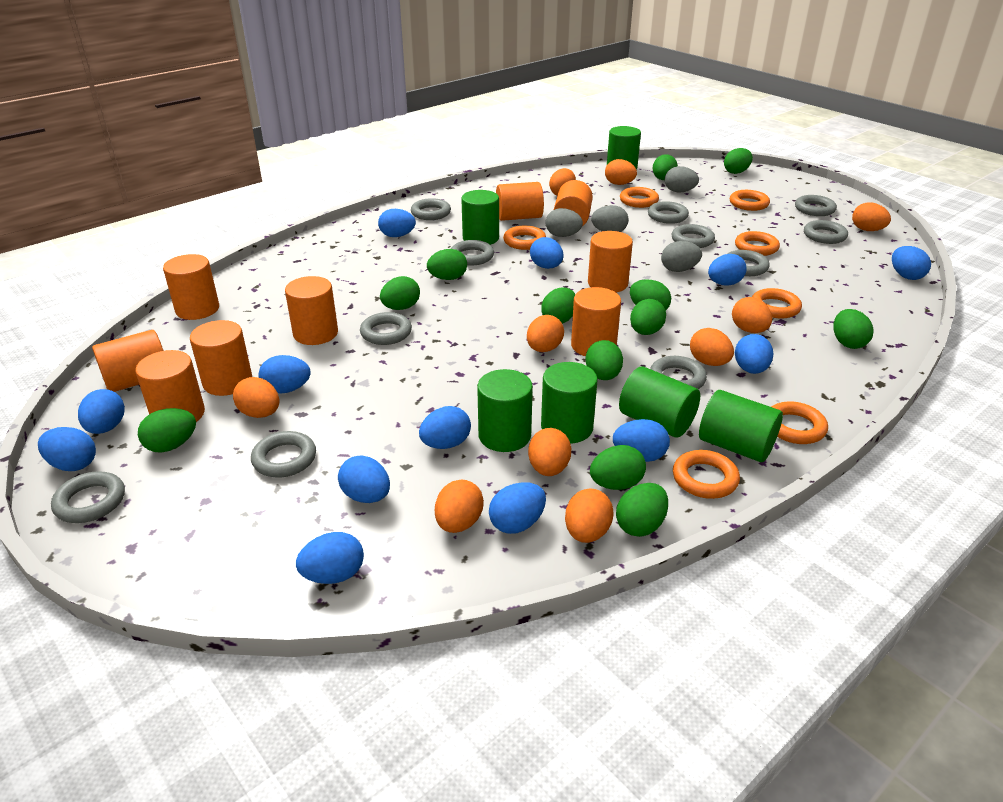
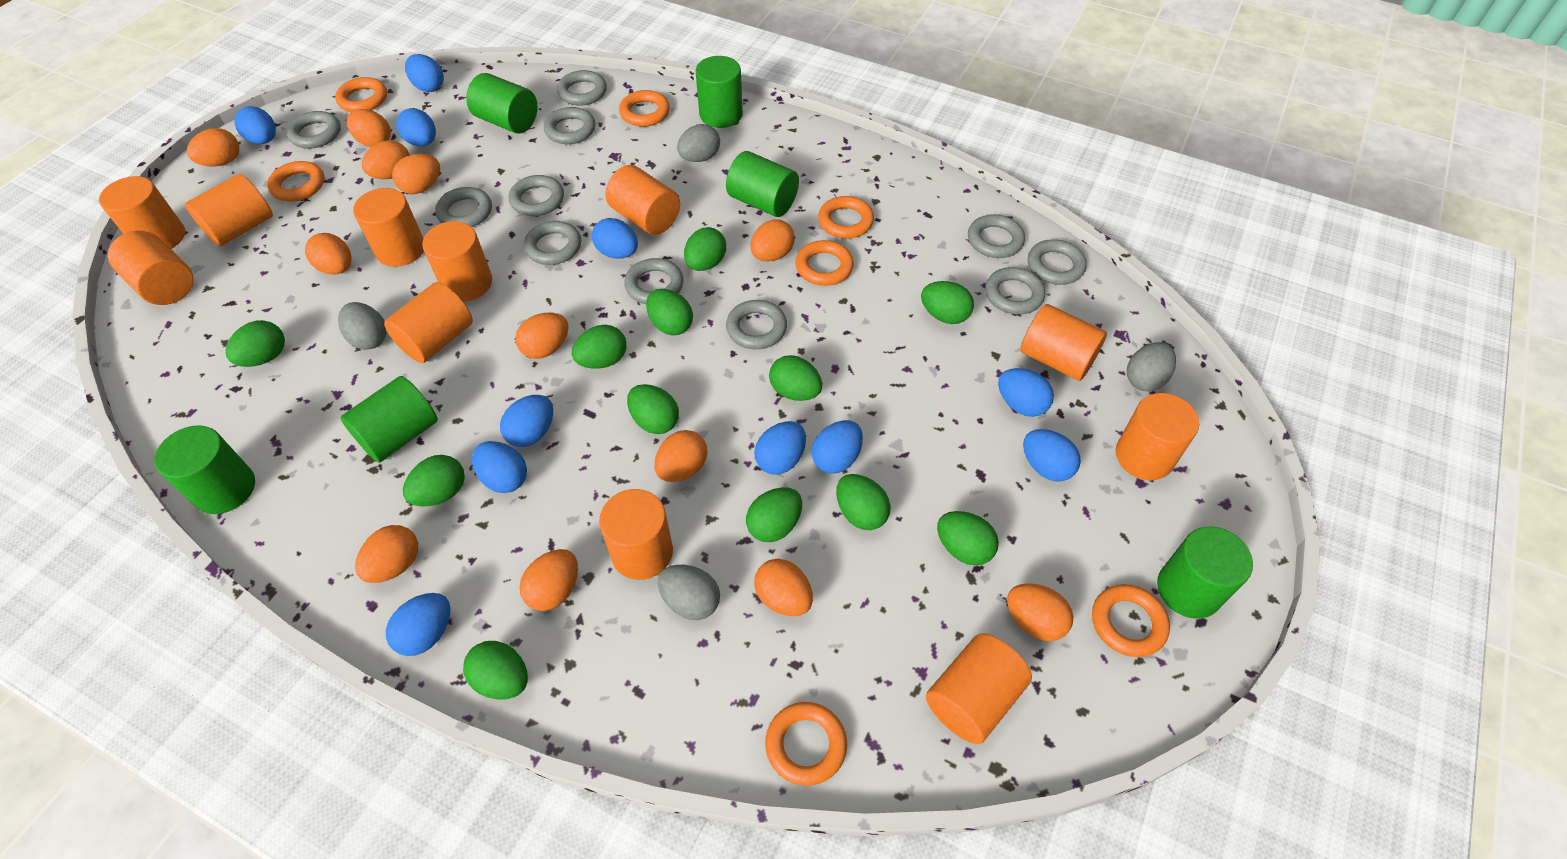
blue egg: [38,427,96,471] [78,389,125,434] [258,355,311,394] [296,532,364,584] [338,455,390,503] [378,209,416,237] [419,406,471,449] [489,482,546,534] [530,237,564,269] [613,419,670,462] [708,254,746,285] [735,334,773,374] [892,246,931,280] = 13 -> [234,106,276,144] [386,593,450,656] [396,108,436,146] [405,54,444,92] [472,441,527,493] [500,395,553,447] [592,218,638,259] [754,421,806,475] [812,420,863,473] [998,368,1054,417] [1023,429,1081,482] = 11
orange cylinder: [92,330,164,392] [135,350,205,422] [163,254,219,320] [190,320,252,396] [285,276,338,345] [496,182,544,221] [554,180,593,226] [571,287,621,356] [588,231,633,293] = 9 -> [99,176,185,249] [108,231,194,305] [185,174,273,246] [353,188,424,267] [384,282,473,363] [422,221,492,301] [599,489,673,580] [606,165,680,235] [926,633,1032,744] [1020,304,1107,381] [1116,393,1199,480] = 11
orange egg: [233,377,279,418] [435,480,484,533] [527,315,564,352] [528,428,571,476] [549,168,576,195] [565,489,613,543] [605,159,637,185] [690,328,734,366] [732,297,772,333] [852,202,891,231] = 10 -> [187,128,239,166] [305,233,352,275] [347,109,391,147] [355,525,418,583] [362,140,410,179] [392,154,440,194] [515,312,569,359] [519,549,578,611] [654,430,707,482] [750,219,795,261] [754,559,813,616] [1007,583,1074,641] = 12

